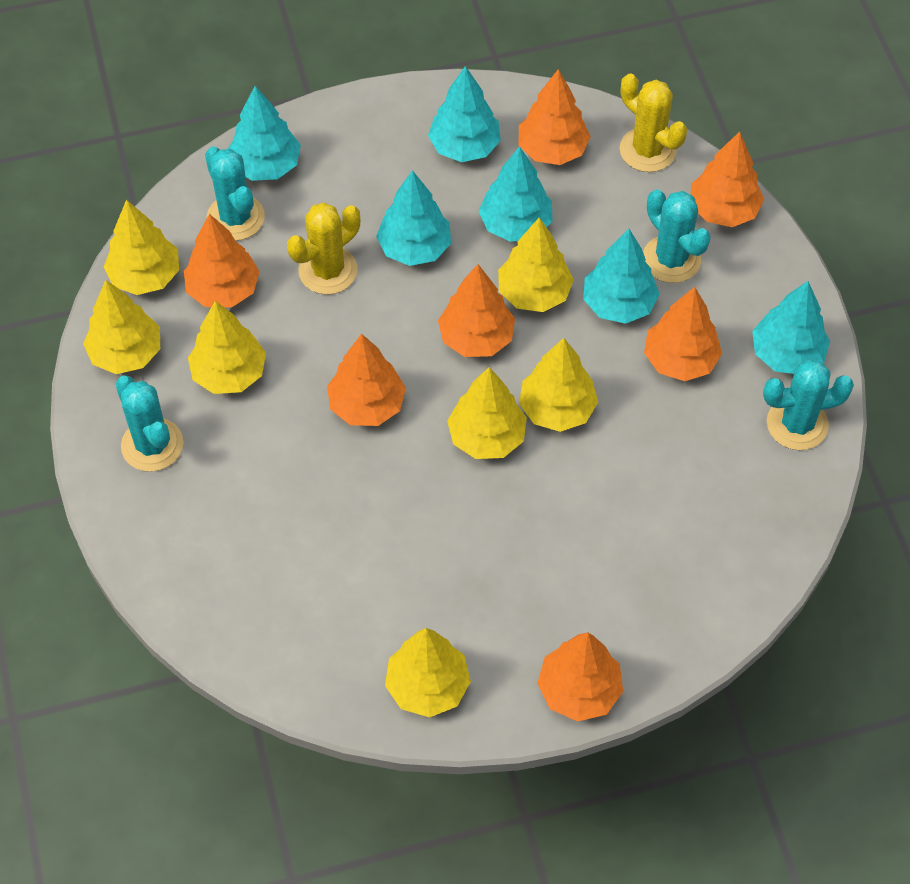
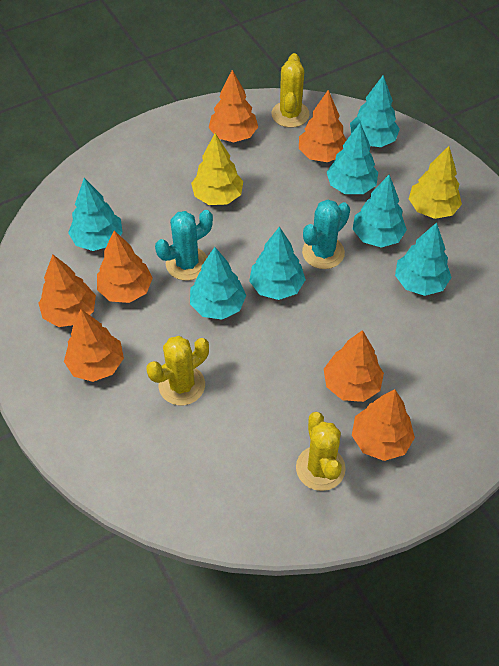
turquoise cactus: [115,376,183,472] [205,147,265,241] [643,190,711,283] [763,359,854,450] = 4 -> [155,210,213,281] [302,200,350,269] = 2
turquoise tree: [228,86,301,181] [376,170,451,266] [428,66,501,162] [479,146,553,242] [583,229,660,324] [752,281,830,374] = 6 -> [68,178,123,251] [190,247,246,320] [249,227,306,300] [327,123,378,194] [350,75,400,147] [353,175,407,248] [395,223,452,296] = 7
yellow cactus: [287,202,360,295] [620,73,687,172] = 2 -> [146,336,209,405] [272,53,309,128] [296,412,346,491] = 3
yellow tree: [83,280,160,374] [104,200,179,295] [188,301,266,394] [385,628,471,717] [447,367,527,459] [498,218,574,312] [519,338,598,432] = 7 -> [191,133,243,205] [409,146,462,219] = 2

